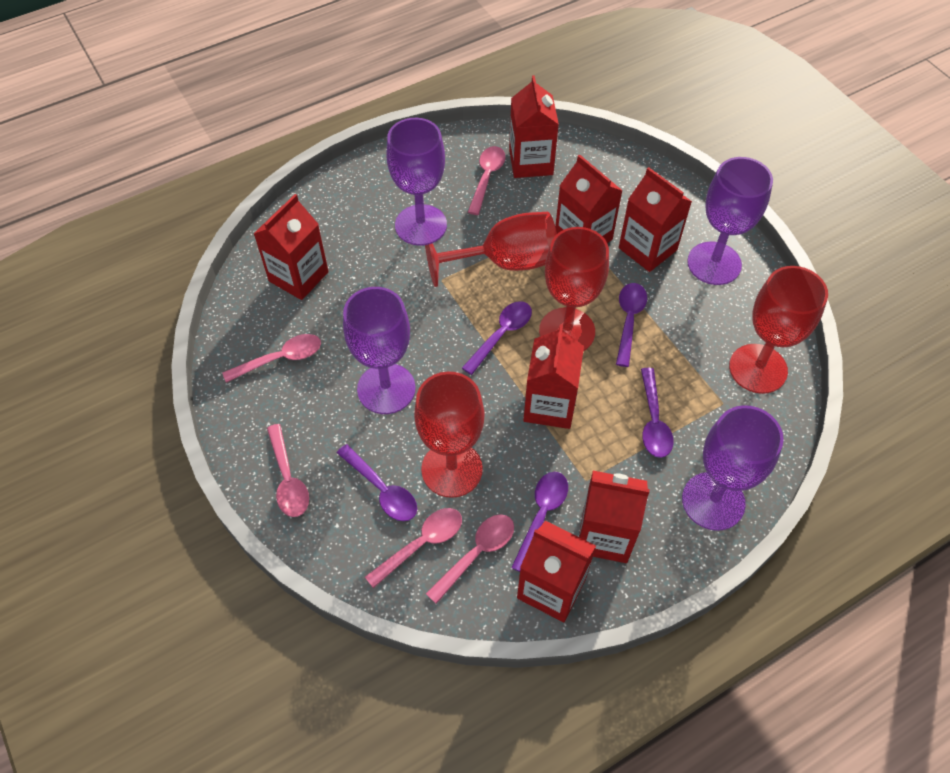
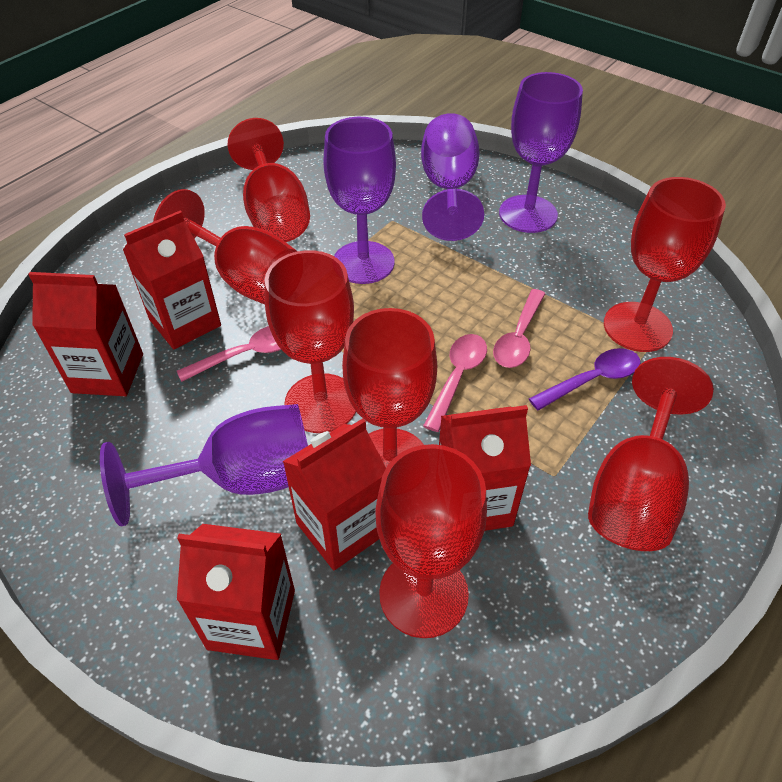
pink spoon: [222,334,321,383] [267,424,309,517] [365,508,462,588] [426,514,514,604] [468,146,506,215] = 5 -> [177,326,281,382] [423,334,487,432] [493,289,545,368] = 3
purple spoon: [337,444,417,521] [462,301,532,375] [511,472,568,572] [616,283,647,367] [641,368,673,458] = 5 -> [529,348,640,411] = 1
red carton: [254,194,329,300] [509,75,559,178] [517,521,596,622] [523,324,584,429] [555,154,623,243] [579,471,650,563] [619,167,692,272] = 7 -> [28,272,143,396] [123,210,221,349] [177,524,295,660] [283,418,386,570] [439,405,531,531] = 5
red goblet: [414,372,484,498] [424,212,557,287] [539,227,609,351] [729,266,828,394] = 4 -> [153,189,297,305] [227,118,310,242] [265,250,356,433] [342,308,437,467] [376,444,487,638] [588,357,714,551] [604,177,726,352] = 7

